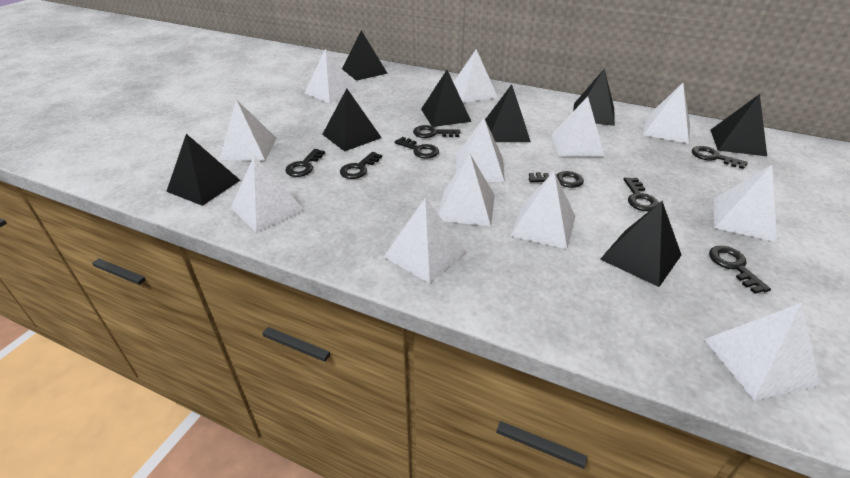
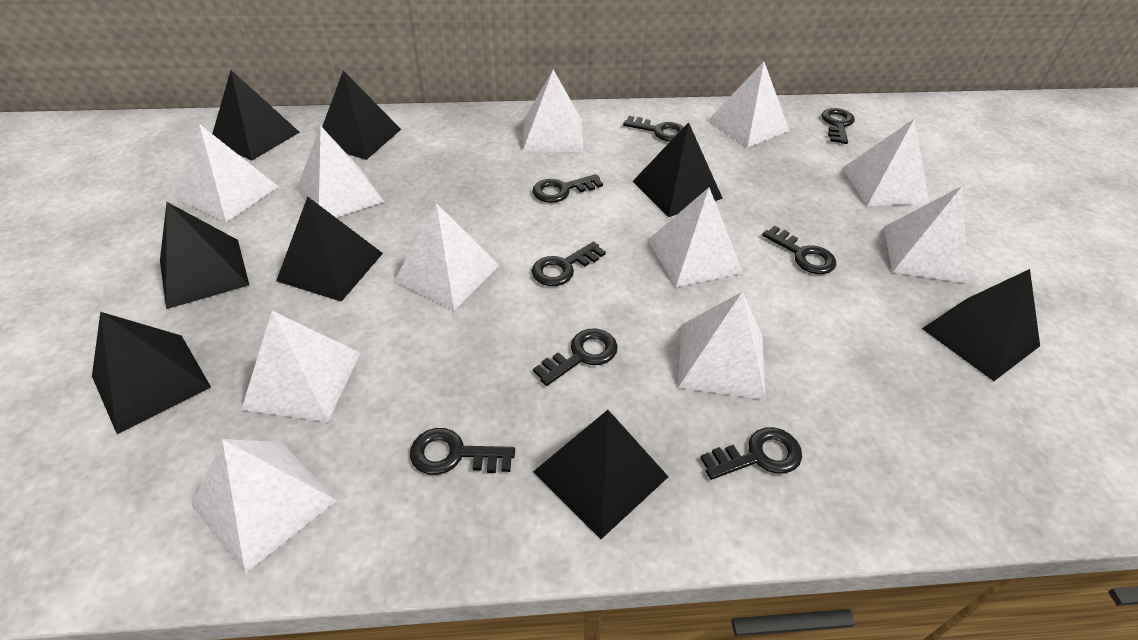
white pyramid: [219,99,277,161] [231,155,304,233] [305,49,357,103] [384,198,466,283] [438,154,495,226] [453,49,498,103] [456,118,505,182] [510,171,575,249] [551,97,605,157] [643,83,690,144] [704,303,821,401] [714,165,777,242] = 12 -> [179,124,279,222] [192,439,337,574] [241,311,360,422] [297,126,384,218] [394,203,500,311] [523,70,583,152] [648,188,743,287] [678,292,766,400] [707,62,790,148] [842,119,929,206] [884,186,969,284] = 11

